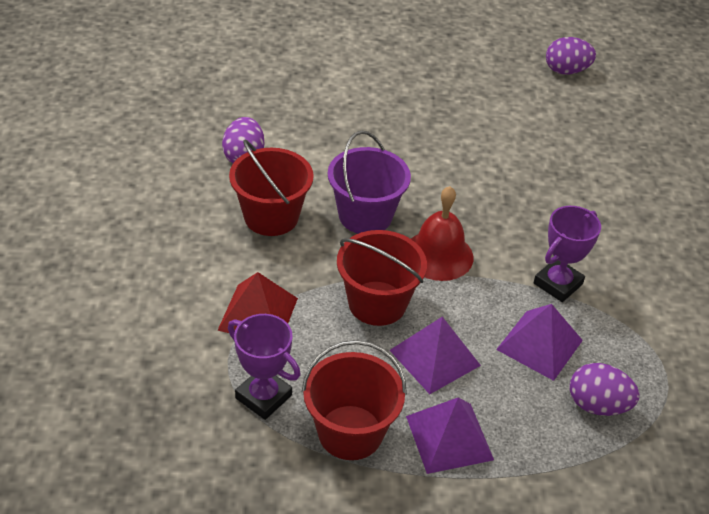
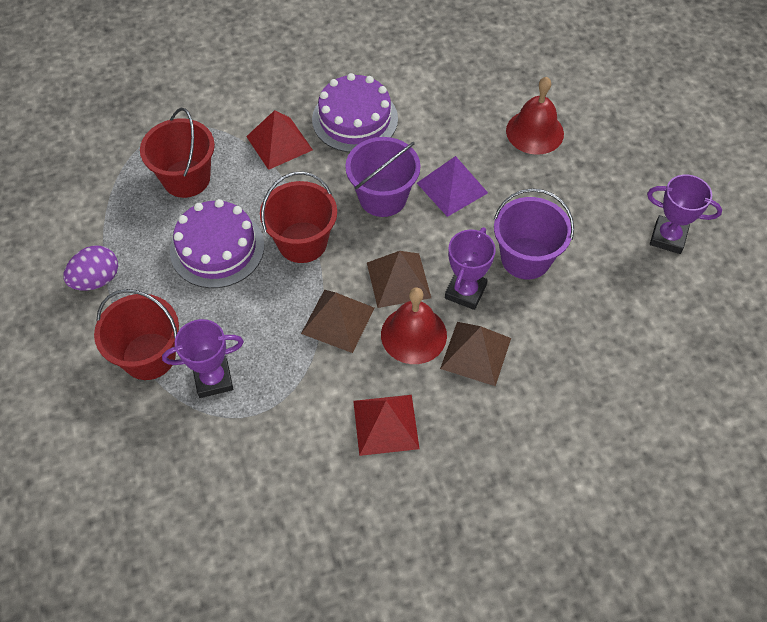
brown pyramid: none = 0 -> [301,290,375,353] [367,251,431,308] [440,322,511,386] = 3
purple bucket: [328,131,411,234] = 1 -> [345,137,420,217] [494,188,574,279] = 2
purple cake: none = 0 -> [170,199,264,288] [312,73,398,152] = 2
purple egg: [222,117,264,163] [546,37,596,74] [569,363,639,416] = 3 -> [63,246,118,291] = 1
purple pyramid: [389,317,481,394] [406,398,494,474] [496,304,583,381] = 3 -> [417,156,488,217] = 1
purple trophy: [228,314,300,420] [533,206,601,302] = 2 -> [162,319,244,398] [445,227,496,310] [647,174,722,254] = 3
red bell: [411,186,473,281] = 1 -> [381,287,447,364] [506,77,564,155] = 2
red pyramid: [217,272,298,333] = 1 -> [246,110,313,170] [353,395,420,456] = 2

